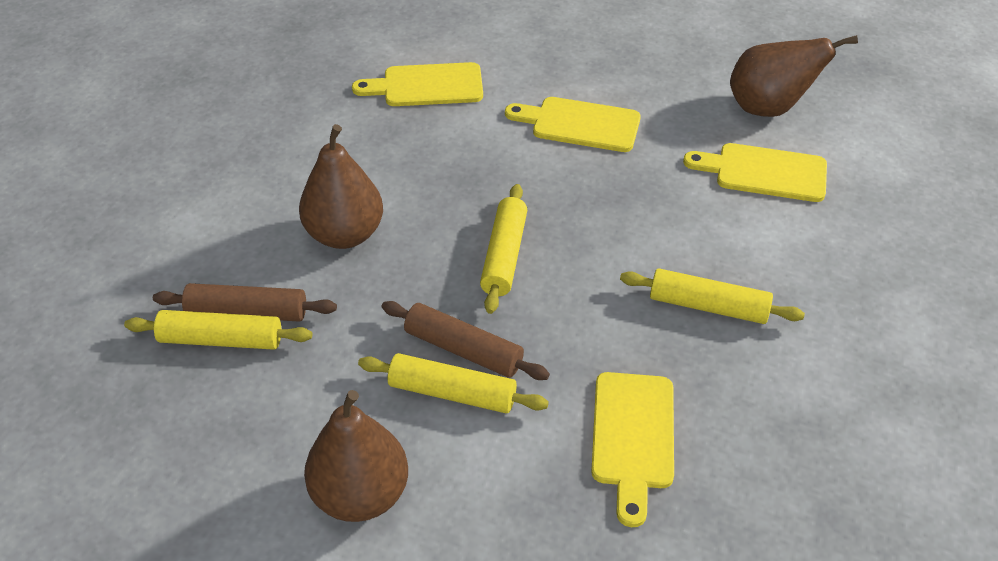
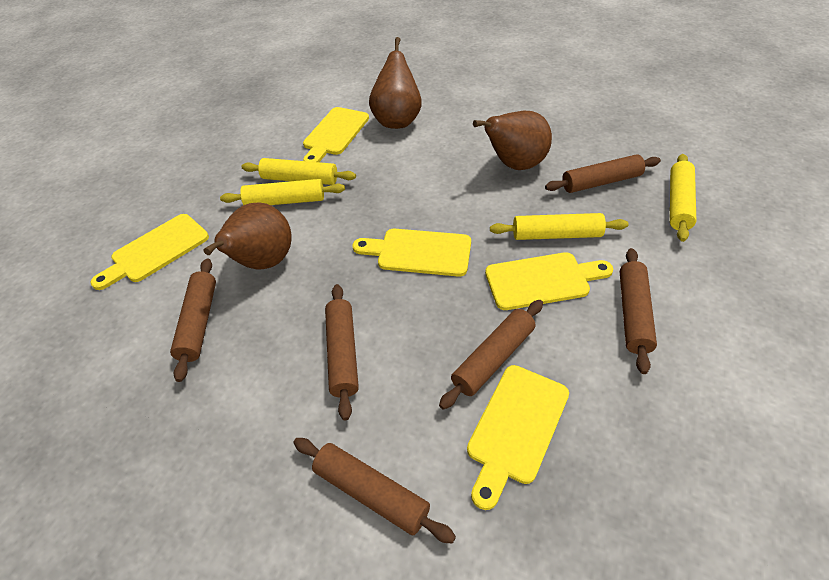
brown rolling pin: [153,283,337,322] [382,301,550,380] = 2 -> [170,258,216,382] [294,438,456,543] [325,284,359,420] [439,300,543,410] [545,154,661,193] [620,248,657,374] = 6
yellow cutting board: [352,62,483,106] [505,97,641,152] [591,372,674,527] [683,143,827,202] = 4 -> [90,214,209,290] [303,107,369,162] [352,229,471,277] [467,365,569,510] [485,252,613,310] = 5

